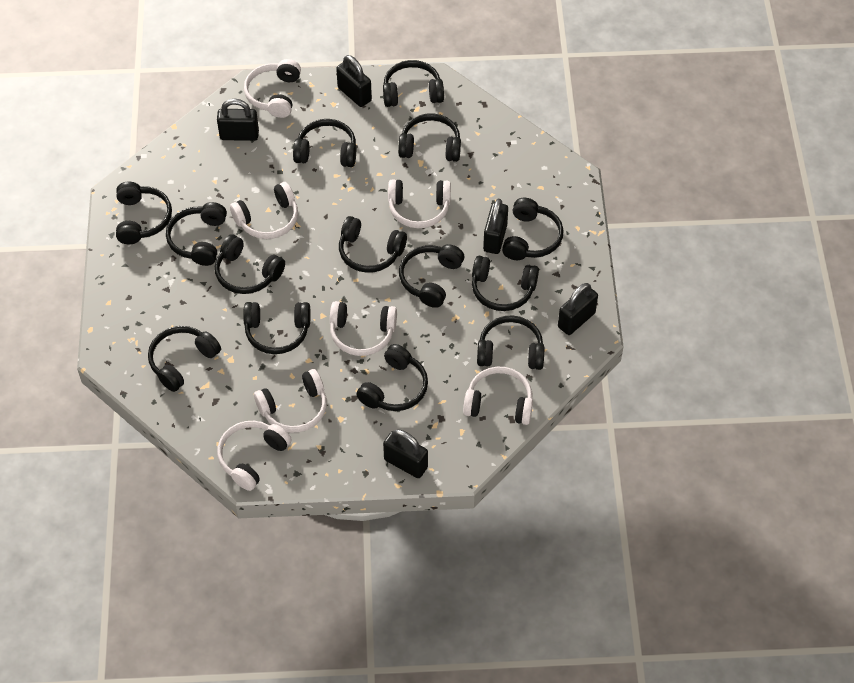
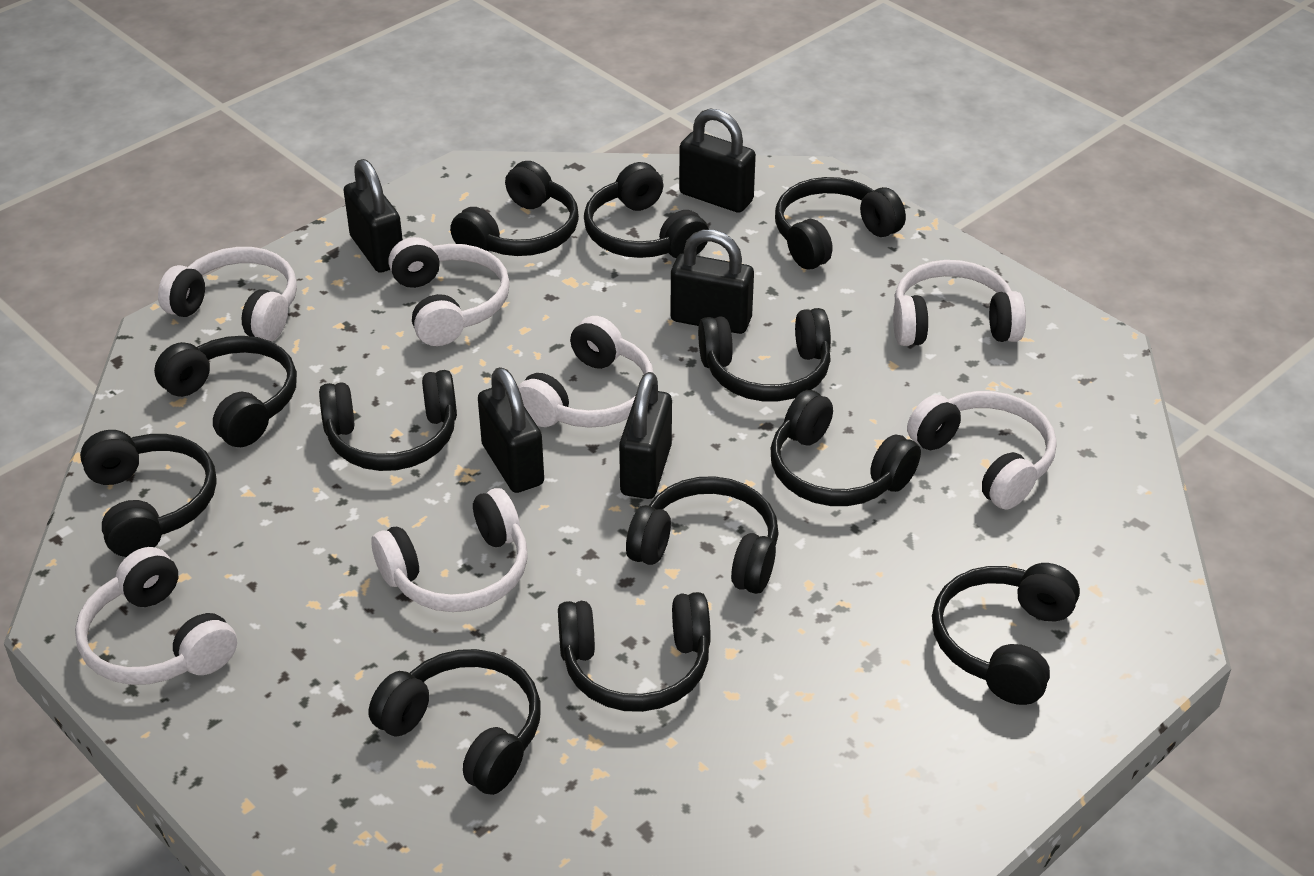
black headphones: [116,182,172,244] [148,326,221,392] [166,202,227,266] [215,234,285,294] [243,302,311,354] [293,119,356,167] [339,216,407,273] [356,344,428,411] [383,60,444,107] [398,113,461,162] [399,244,464,308] [472,256,539,311] [477,315,544,370] [502,198,564,260] = 14 -> [80,430,217,557] [154,336,297,447] [319,370,457,471] [368,649,541,795] [450,161,579,256] [558,592,711,712] [584,162,709,258] [626,476,779,594] [698,308,831,401] [771,390,921,506] [775,177,906,269] [932,563,1080,705] = 12

